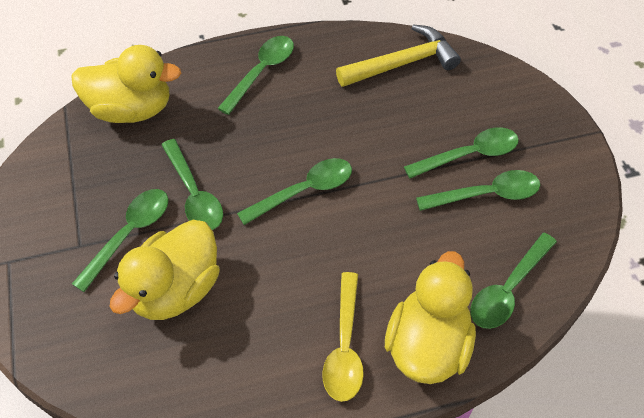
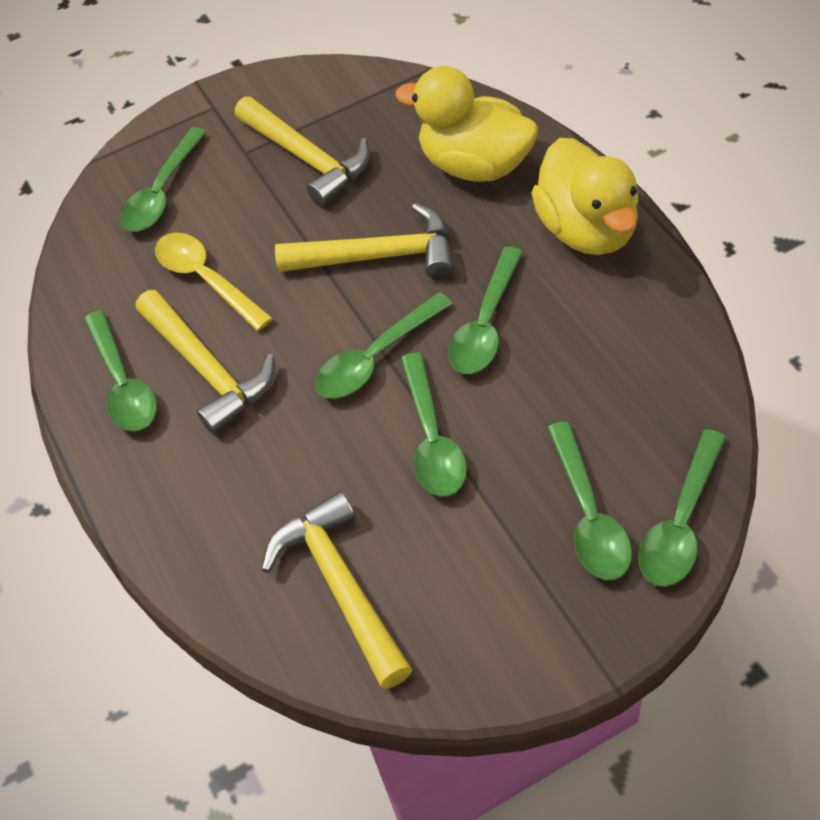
yellow duck: [71,45,181,123] [110,220,220,320] [385,251,476,384] = 3 -> [395,66,538,182] [531,138,639,255] = 2
yellow hammer: [336,24,461,87] = 1 -> [136,290,275,435] [235,96,370,207] [261,491,412,689] [275,203,454,280] = 4

